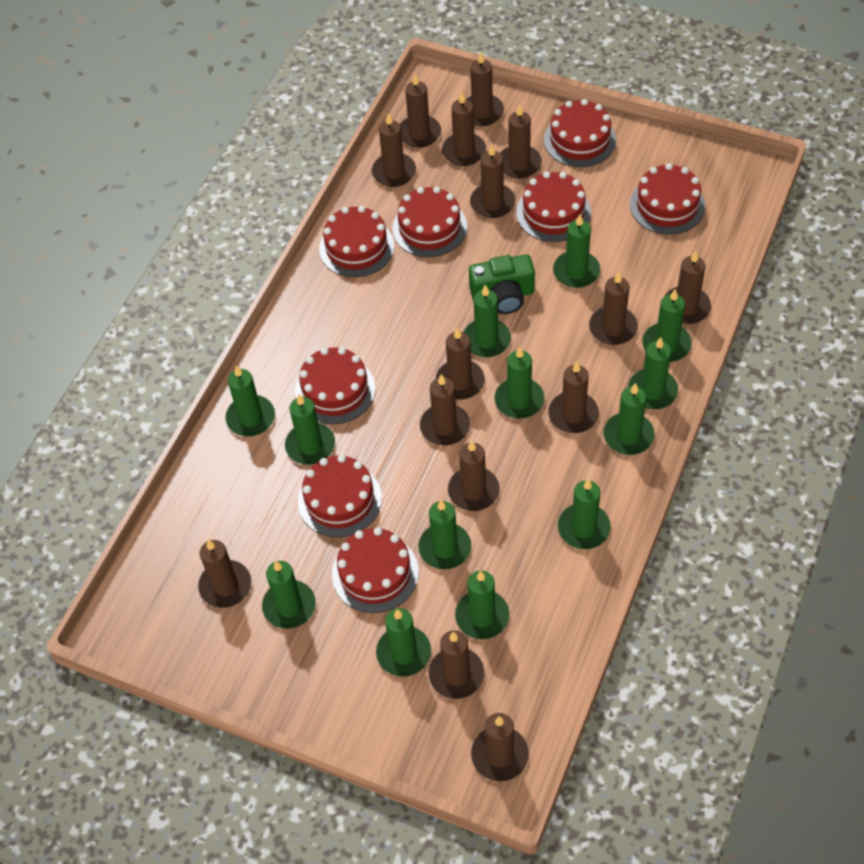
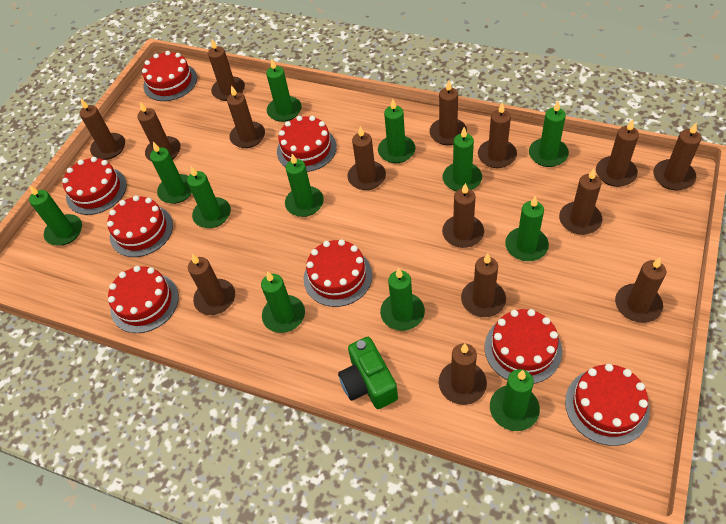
green candle: [225,366,275,436] [262,561,316,629] [285,394,335,465] [376,608,431,677] [418,500,471,569] [455,571,510,639] [463,285,511,357] [494,347,544,419] [553,215,600,288] [558,479,611,549] [603,383,655,455] [628,337,678,409] [642,289,692,362] = 13 -> [29,185,82,246] [150,142,192,204] [187,166,231,228] [261,271,305,333] [266,58,302,122] [285,154,324,217] [378,99,416,163] [380,268,425,331] [442,127,482,191] [490,369,540,431] [505,196,549,261] [529,101,569,167] = 12

